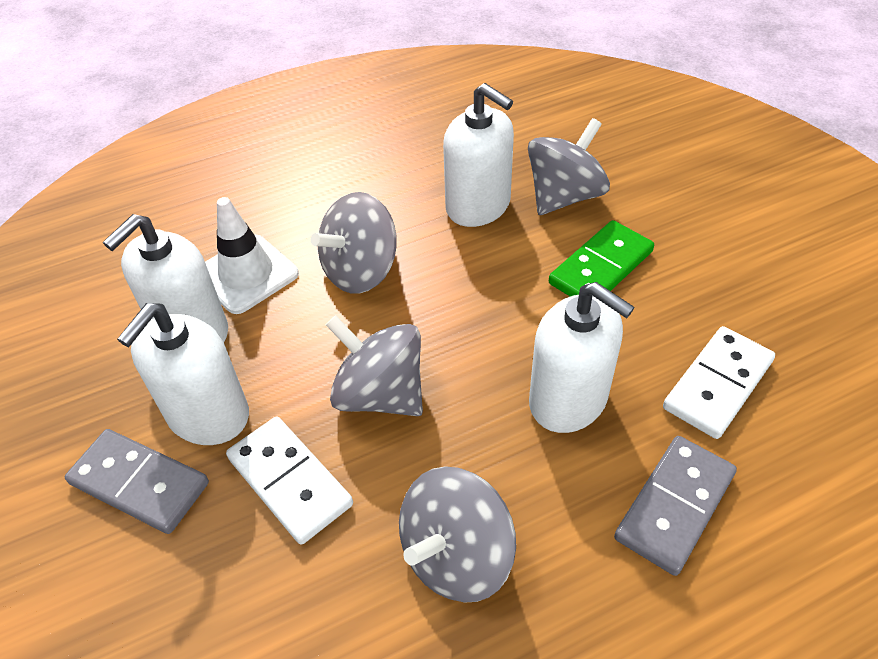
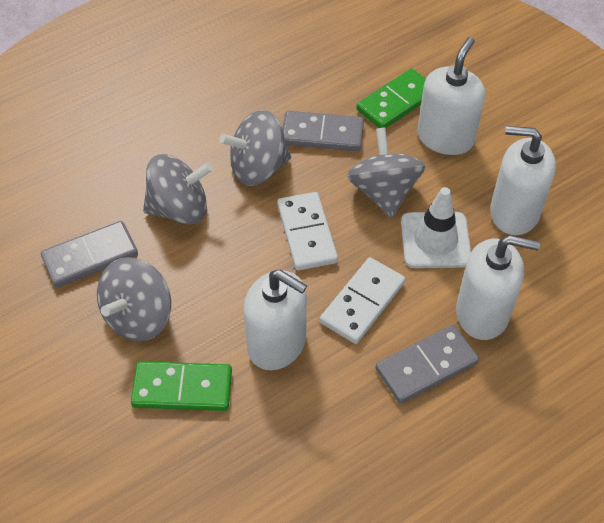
green domino: [549,220,654,296] = 1 -> [131,361,232,411] [356,69,426,128] = 2
grey domino: [65,429,209,534] [614,436,737,576] = 2 -> [41,221,138,288] [282,111,364,151] [376,325,479,403] = 3

